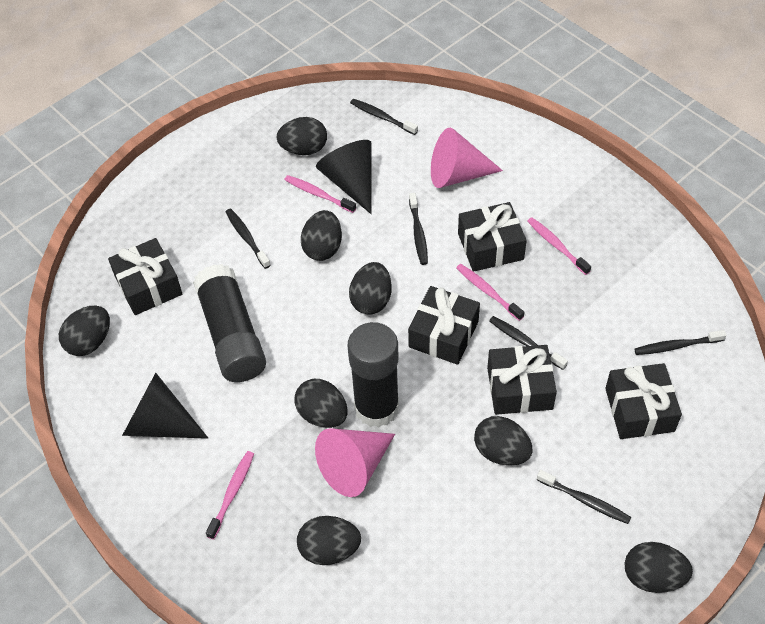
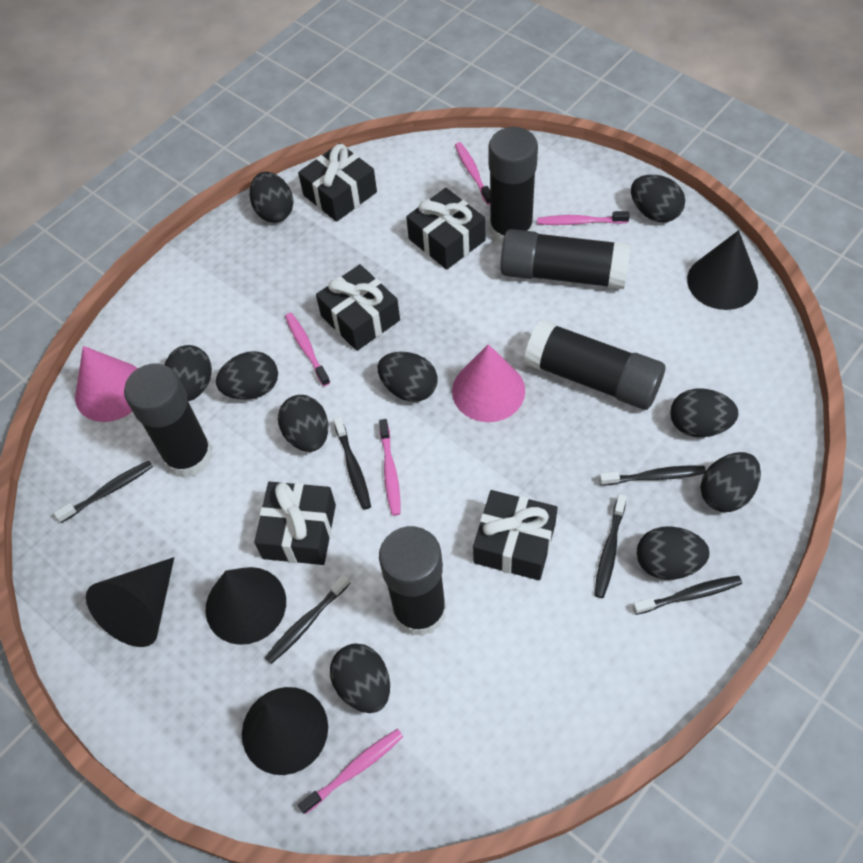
black cone: [122,373,208,439] [316,140,372,214] = 2 -> [86,557,174,647] [205,567,286,645] [242,687,328,775] [687,230,758,310] = 4
black egg: [59,306,110,356] [277,117,327,155] [295,379,348,428] [297,516,361,565] [301,210,342,261] [349,262,392,315] [474,416,532,465] [624,542,693,593] = 8 -> [165,345,212,401] [216,351,278,400] [250,172,294,223] [278,395,328,452] [330,643,390,713] [378,352,437,402] [631,175,685,222] [637,526,710,580] [670,389,739,437] [701,452,761,512] = 10
black glue stick: [193,264,266,382] [348,322,399,428] = 2 -> [124,364,213,478] [379,526,447,637] [489,127,538,245] [500,229,631,289] [524,319,665,410] = 5
pink toothbrush: [206,451,254,540] [285,175,356,213] [456,264,525,321] [527,218,591,275] = 4 -> [285,313,330,386] [298,729,403,814] [379,419,401,516] [455,142,490,205] [537,211,630,225] = 5

